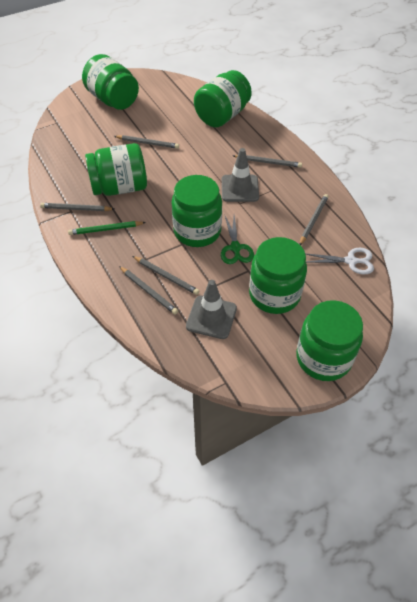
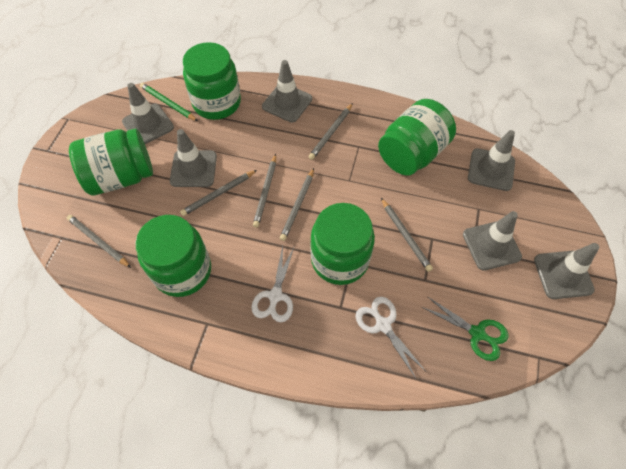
green jar: [82,54,139,110] [85,143,147,196] [171,175,222,247] [194,70,252,127] [249,237,307,314] [296,300,363,381] = 6 -> [69,129,153,196] [135,215,211,297] [183,42,241,120] [310,203,375,285] [378,99,456,176] = 5
grey traffic cone: [186,280,237,339] [222,148,259,202] = 2 -> [122,83,174,144] [170,129,217,187] [262,60,312,123] [463,211,522,271] [468,130,515,191] [534,243,599,299] = 6
white scissors: [306,248,374,274] = 1 -> [251,246,294,323] [355,297,425,379] = 2

